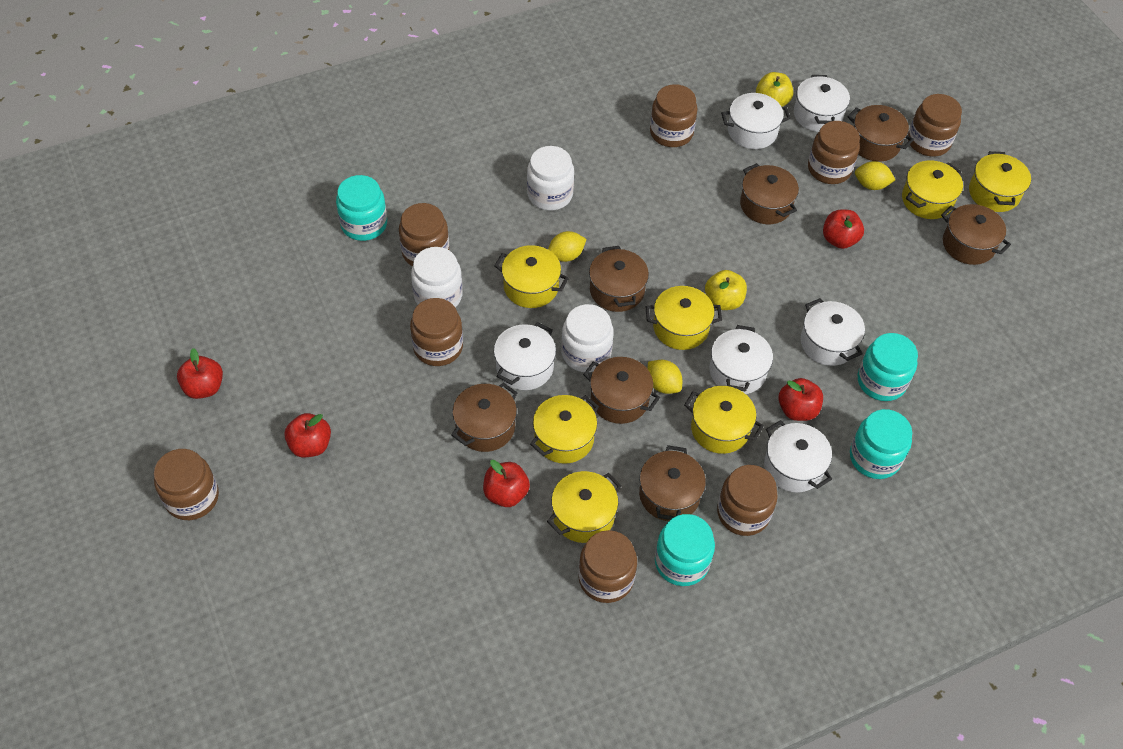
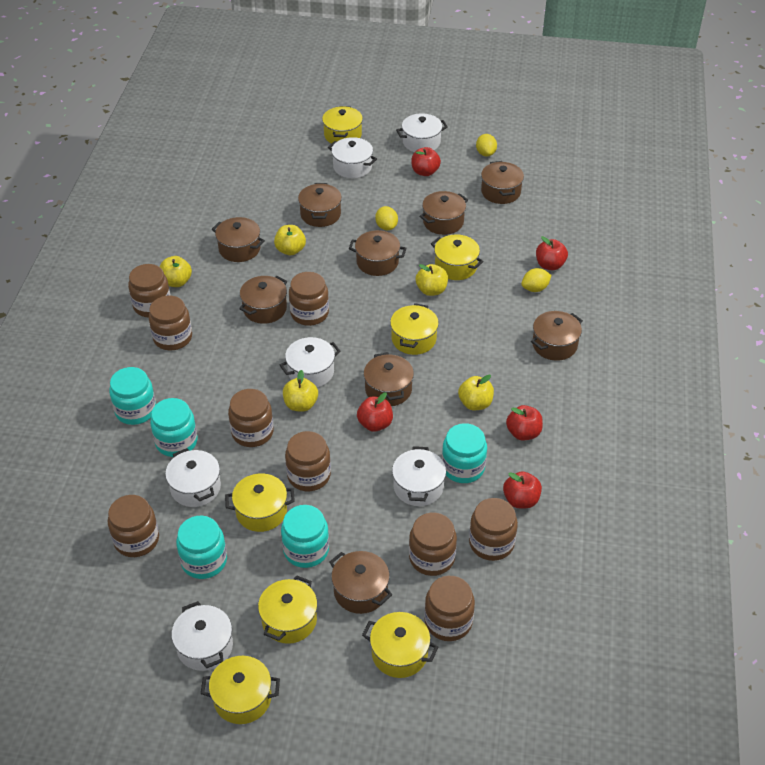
brown jar: [154,449,219,520] [399,203,449,266] [410,298,463,366] [578,530,637,603] [650,84,698,147] [717,465,778,536] [808,121,860,184] [908,94,962,157] = 8 -> [108,495,159,557] [128,264,171,317] [149,296,192,350] [228,389,274,447] [285,431,331,491] [289,272,329,326] [409,512,457,576] [424,576,475,641] [469,498,518,561] = 9
brown pot: [451,382,518,452] [583,357,660,424] [589,246,649,312] [639,445,706,521] [740,163,799,224] [848,105,914,162] [941,204,1011,265] = 7 -> [212,217,265,262] [239,276,287,324] [298,183,342,227] [330,551,392,614] [349,230,407,276] [363,352,414,406] [420,191,468,235] [481,161,524,204] [531,311,583,361] = 9
turquoise jar: [336,175,387,241] [655,514,715,586] [850,409,912,479] [858,333,918,401] = 4 -> [109,367,156,425] [150,398,198,457] [176,516,227,579] [281,505,329,568] [442,423,487,483] = 5
white jar: [411,247,463,307] [527,146,574,210] [561,304,614,372] = 3 -> none = 0
yellow apple: [705,270,747,310] [756,72,794,107] = 2 -> [160,256,192,287] [274,225,306,255] [283,370,318,412] [416,264,448,296] [458,375,494,410] = 5

